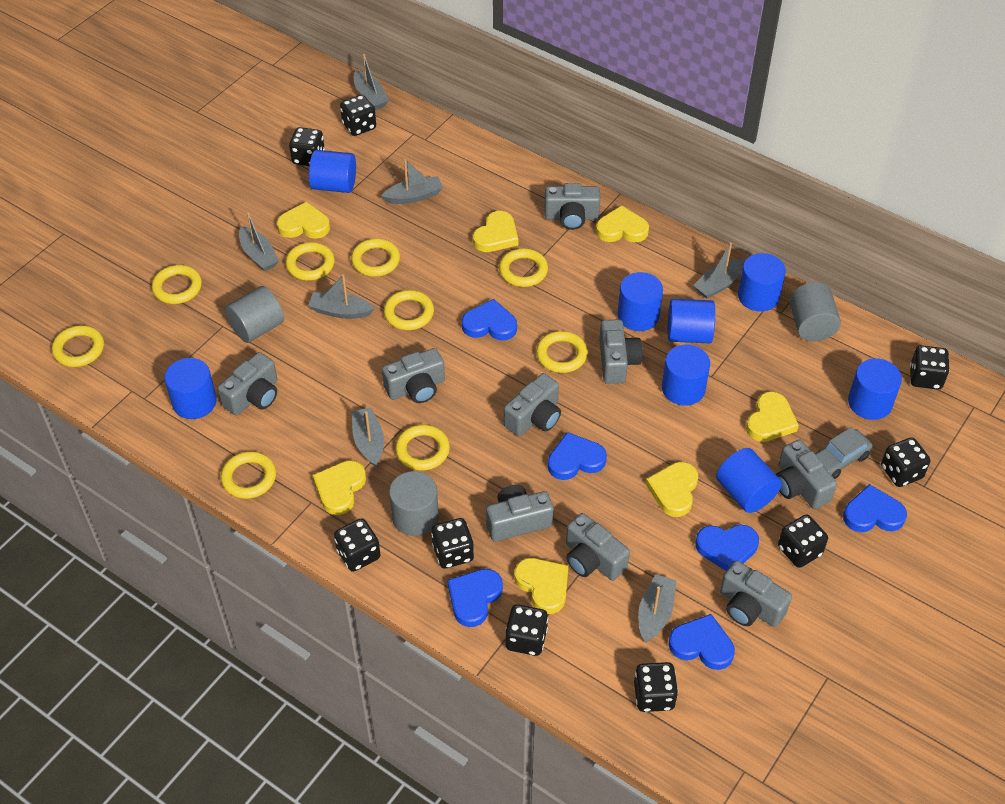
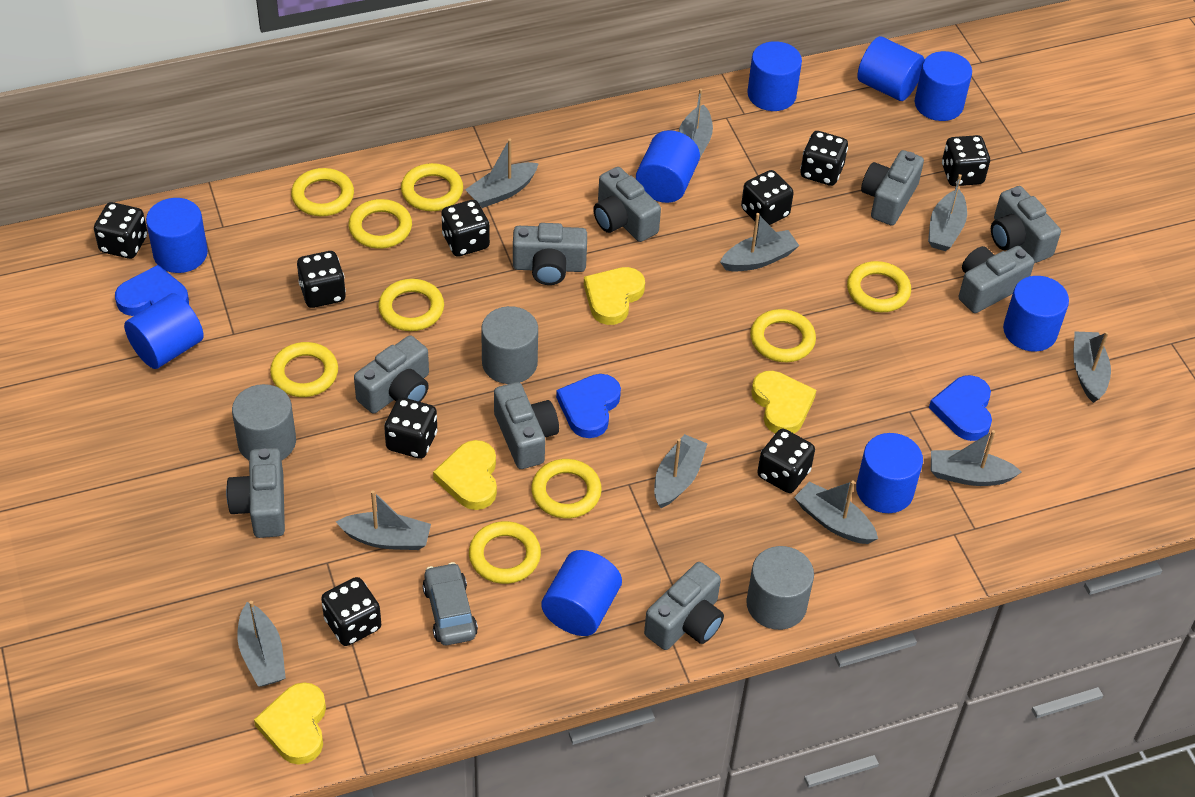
blue cylinder: [165,358,217,419] [309,150,356,193] [617,272,663,331] [662,345,710,406] [668,299,715,343] [716,448,782,513] [738,253,786,312] [848,358,902,420] = 8 -> [124,293,204,369] [146,198,208,273] [541,550,622,636] [636,130,700,203] [747,41,802,111] [856,433,923,513] [857,36,925,101] [915,51,972,121] [1003,276,1069,352] = 9
blue heart: [448,569,503,627] [462,299,517,340] [548,432,607,480] [669,614,735,670] [695,524,759,571] [843,484,907,532] = 6 -> [115,265,189,316] [556,374,621,438] [929,375,992,441] = 3
grey boat: [239,212,279,271] [308,274,375,319] [352,407,384,467] [353,54,389,110] [381,159,443,204] [638,574,676,642] [693,243,745,299] = 7 -> [237,601,286,687] [336,491,431,550] [465,139,539,208] [654,434,708,508] [679,89,713,157] [720,213,799,272] [794,481,878,544] [928,174,967,251] [931,430,1022,486] [1073,331,1111,403] = 10
yellow heart: [277,202,330,239] [313,460,366,515] [473,211,518,252] [514,558,569,614] [596,205,649,242] [646,462,698,517] [746,392,799,442] = 7 -> [254,682,326,765] [433,440,497,510] [584,267,645,325] [751,371,816,434] = 4

